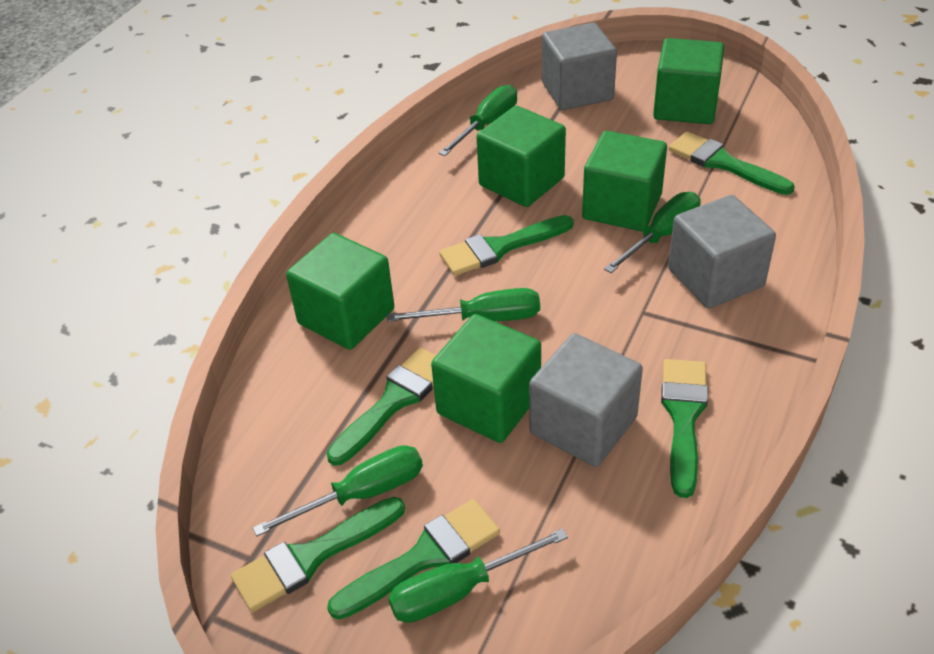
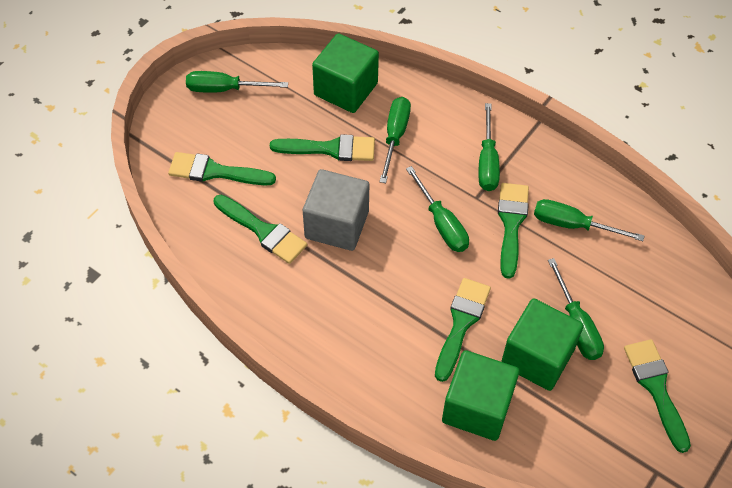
green cube: [286,233,394,350] [431,314,541,443] [477,106,566,207] [582,131,667,231] [653,38,724,124] = 5 -> [312,33,379,113] [442,350,520,441] [501,299,584,391] = 3
green screwdriver: [253,445,423,536] [387,288,540,322] [388,528,568,623] [439,85,517,156] [604,192,701,273] = 5 -> [186,71,288,93] [379,97,411,183] [406,166,469,252] [478,103,500,191] [534,199,645,241] [548,258,604,360] = 6
grey cube: [529,333,643,467] [542,22,617,110] [668,195,776,309] = 3 -> [303,169,369,251] = 1

